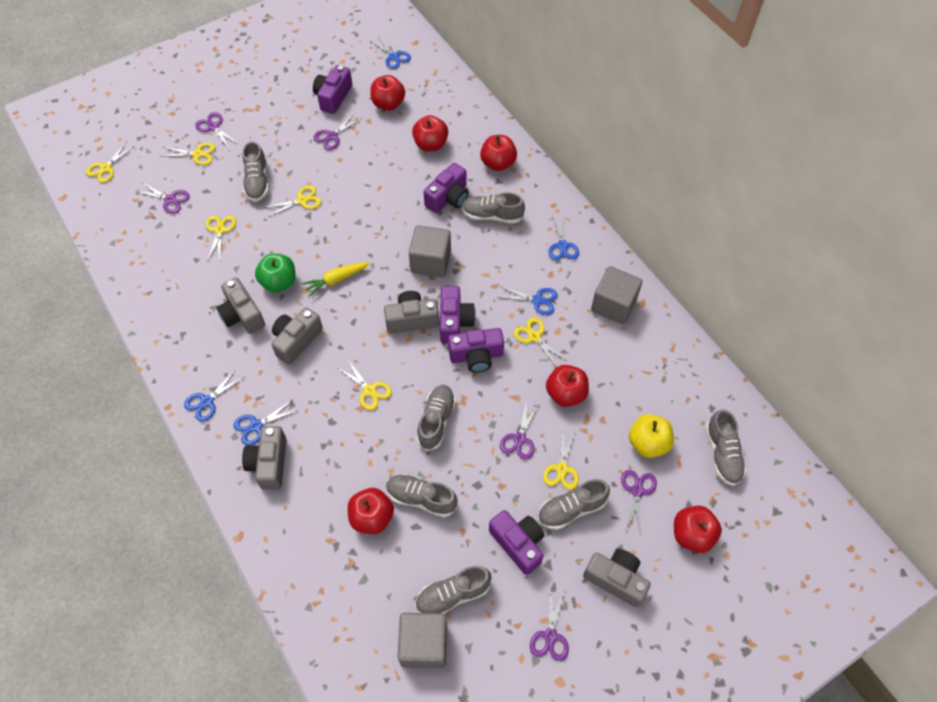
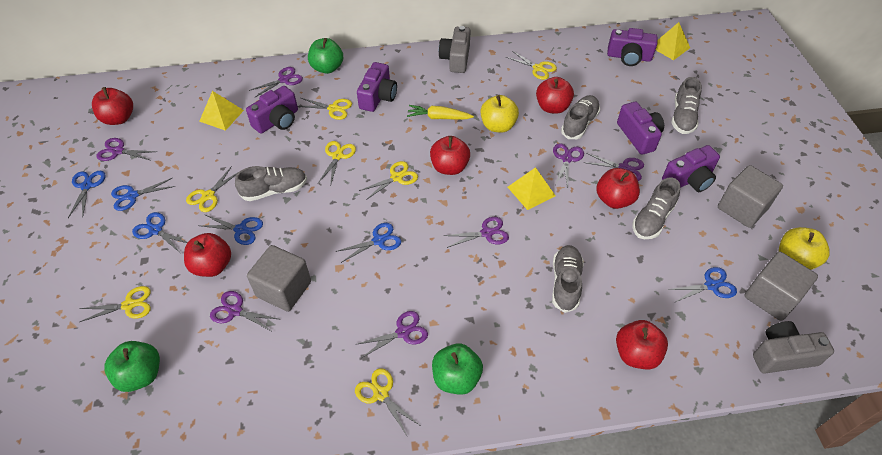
blue scissors: [184,369,244,422] [234,400,298,446] [369,37,411,69] [497,286,558,315] [548,215,579,260] = 5 -> [68,171,106,218] [111,178,175,211] [132,212,188,253] [200,214,263,245] [335,223,401,263] [667,267,737,303] = 6
green apple: [255,254,296,292] = 1 -> [104,341,160,392] [308,38,343,74] [432,343,483,395] = 3
grey camera: [216,278,265,334] [242,426,286,490] [271,307,323,365] [384,291,440,334] [583,549,651,607] = 5 -> [439,26,470,73] [753,321,834,374] = 2
grey shoe: [242,141,269,202] [386,474,458,517] [415,566,491,614] [417,385,456,451] [462,192,525,223] [538,479,610,530] [705,409,746,486] = 7 -> [235,166,307,201] [552,245,584,313] [561,95,600,139] [632,177,680,239] [671,77,702,134] = 5
purple scissors: [135,183,190,214] [195,112,239,149] [313,114,361,150] [500,400,540,460] [530,589,569,661] [621,470,657,535] = 6 -> [96,138,157,161] [210,291,278,332] [249,67,303,97] [355,311,428,358] [444,217,509,248] [553,143,584,188] [583,153,644,181] = 7
yellow apple: [629,414,674,458] = 1 -> [480,95,519,133] [779,227,830,270] = 2
yellow pyramid: none = 0 -> [199,91,244,131] [508,167,555,210] [656,22,690,60] = 3

